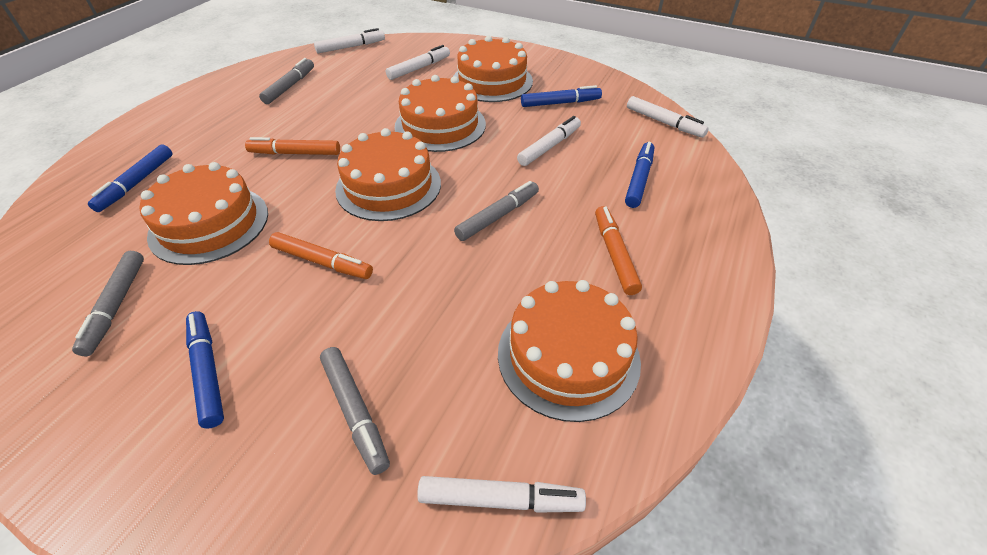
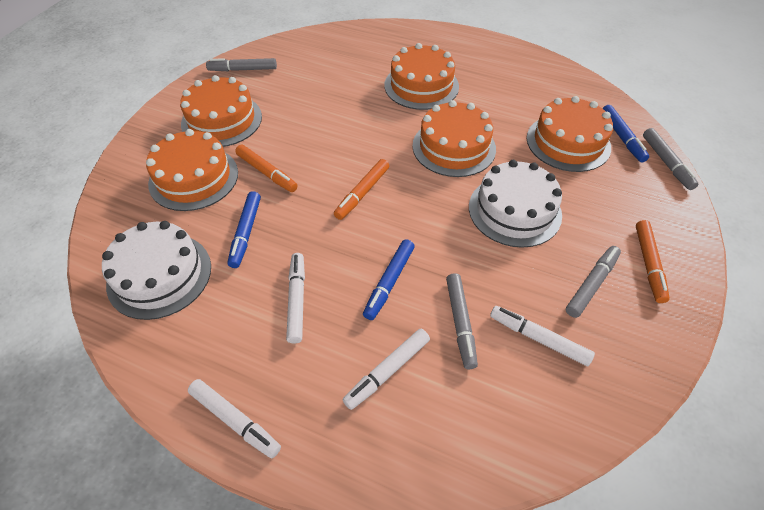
blue marker: [88,145,173,212] [186,311,224,429] [521,85,602,107] [625,142,654,208] = 4 -> [227,191,261,268] [363,239,415,320] [602,105,649,162] = 3
white cake: none = 0 -> [102,221,211,320] [469,160,562,248] = 2
white marker: [314,28,385,53] [386,45,450,80] [417,476,586,513] [517,116,581,166] [627,96,709,138] = 5 -> [188,379,281,458] [286,253,305,344] [343,329,430,410] [490,306,595,366] = 4

